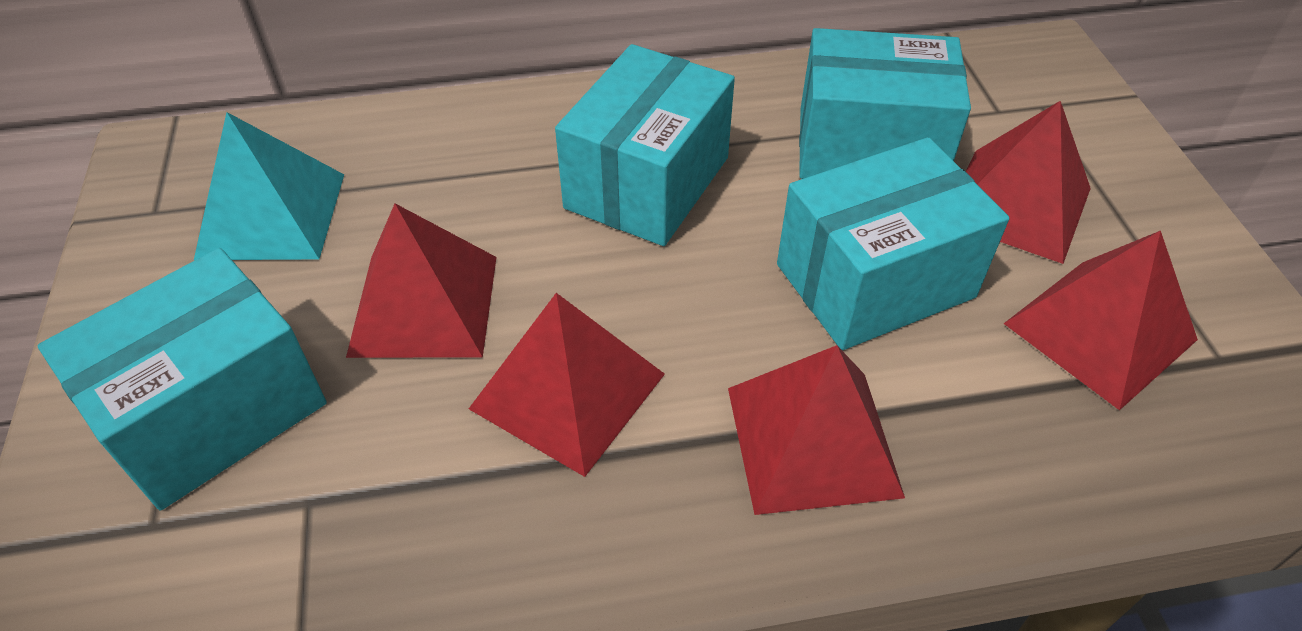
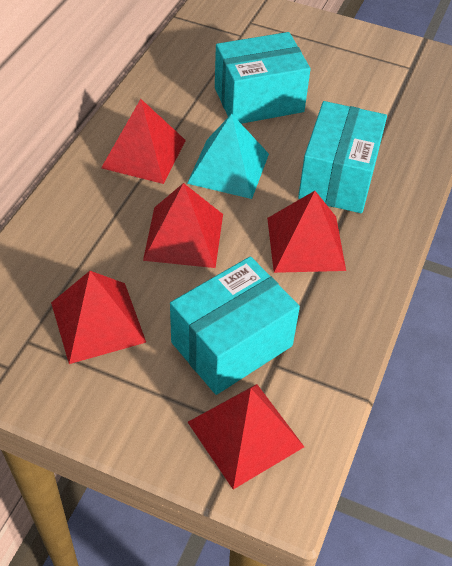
turquoise box: [38,248,327,510] [555,44,735,246] [777,137,1009,350] [799,28,971,179] = 4 -> [170,256,300,395] [215,32,310,124] [298,101,387,213] = 3

